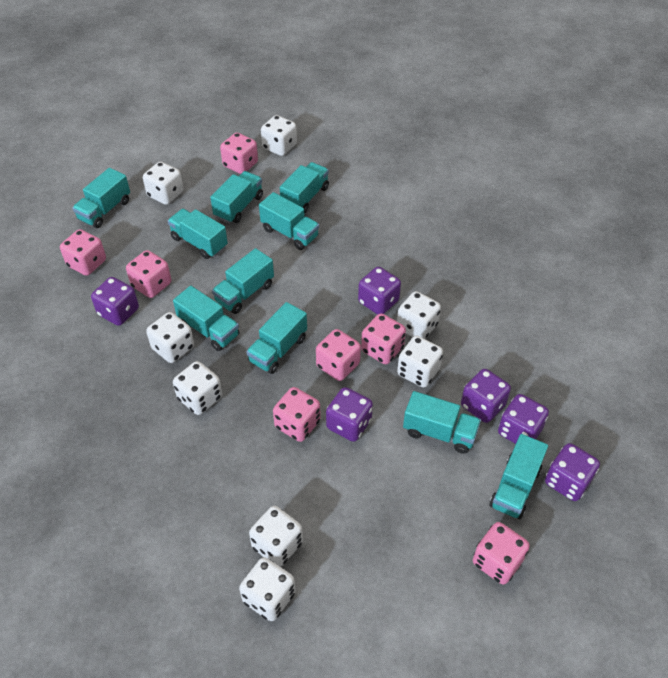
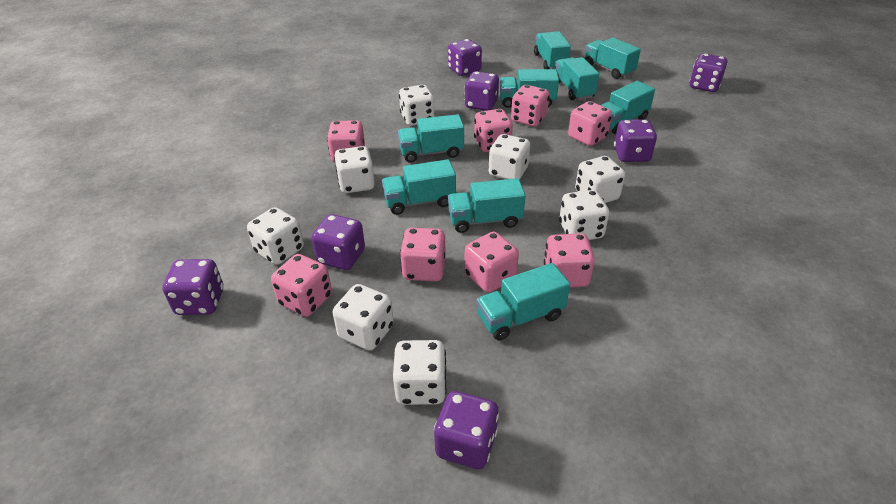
pink dice: [60,229,106,276] [126,250,171,298] [220,133,258,174] [273,387,321,442] [316,329,361,381] [361,313,406,364] [473,522,530,585] = 7 -> [271,254,332,317] [327,120,365,162] [400,228,446,281] [464,232,519,293] [474,109,513,152] [511,85,549,127] [544,233,595,287] [568,101,612,146] = 8
purple dice: [91,277,139,326] [326,387,373,442] [358,267,401,315] [461,369,511,423] [498,394,549,444] [545,443,600,501] = 6 -> [162,259,224,315] [311,214,365,270] [434,391,499,469] [448,39,482,76] [465,71,499,111] [614,119,657,162] [689,53,728,92] = 7
turquoise truck: [72,168,130,228] [168,209,228,259] [173,286,239,351] [210,171,263,223] [212,248,274,314] [246,302,307,374] [259,192,319,250] [280,162,329,213] [403,391,481,454] [489,434,548,519] = 10 -> [382,159,456,215] [398,114,464,163] [448,178,526,233] [477,263,570,340] [500,69,559,108] [534,31,571,69] [555,57,599,100] [585,37,641,79] [601,81,655,134] = 9

